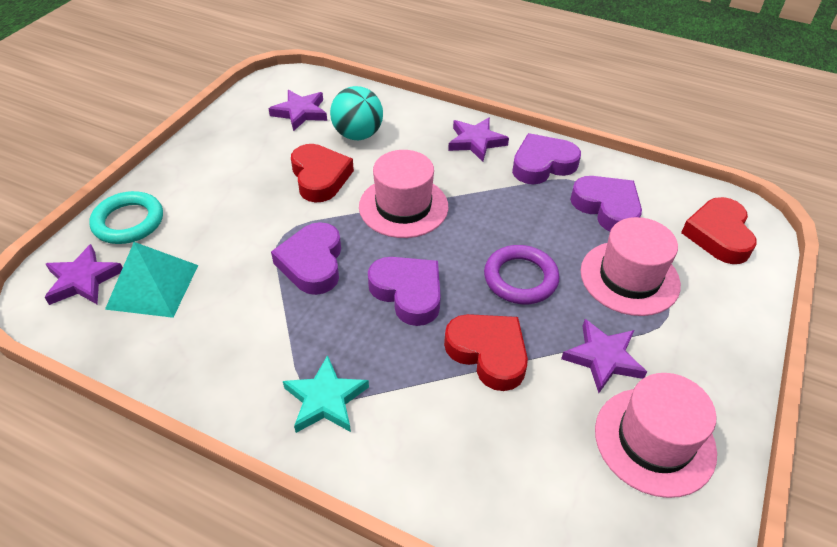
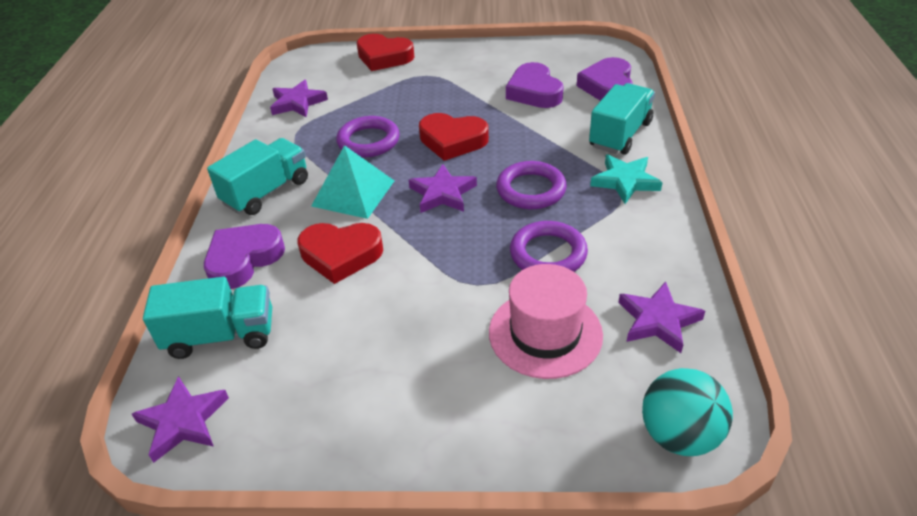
pink hat: [359,150,448,238] [581,217,681,316] [595,373,717,498] = 3 -> [489,264,603,379] = 1
purple heart: [271,222,341,295] [368,257,441,326] [512,133,581,184] [570,176,642,231] = 4 -> [204,224,285,289] [506,62,564,108] [577,57,633,101] = 3
purple ring: [484,245,559,304] = 1 -> [336,116,400,157] [496,161,567,209] [510,221,588,272] = 3
turquoise ring: [89,191,163,244] = 1 -> none = 0
turquoise truck: none = 0 -> [143,277,272,359] [207,138,308,215] [589,83,655,155] = 3

